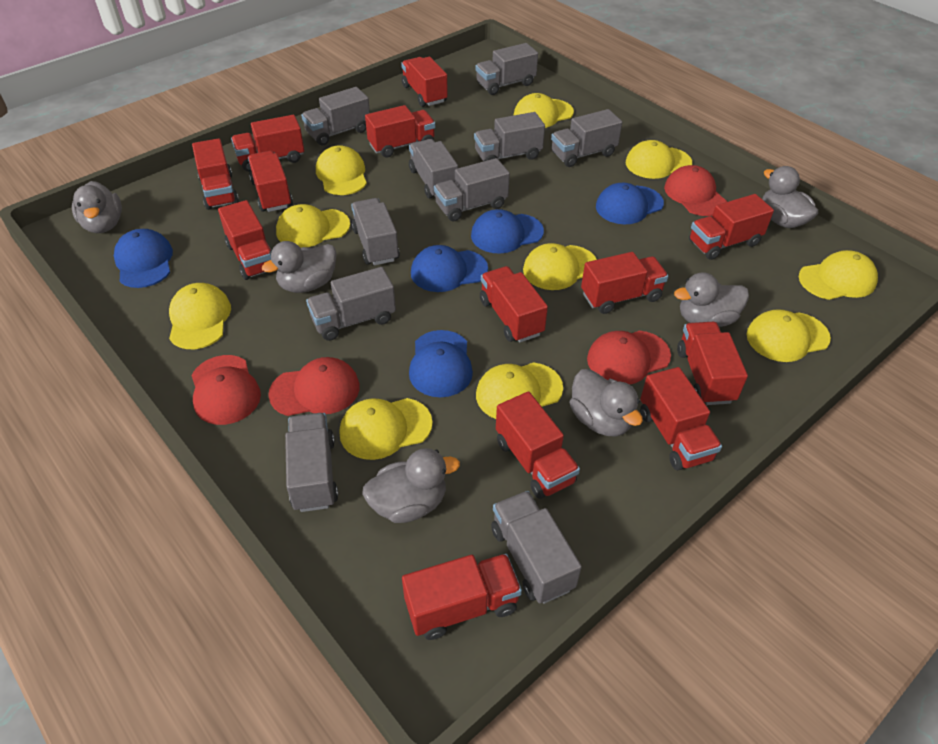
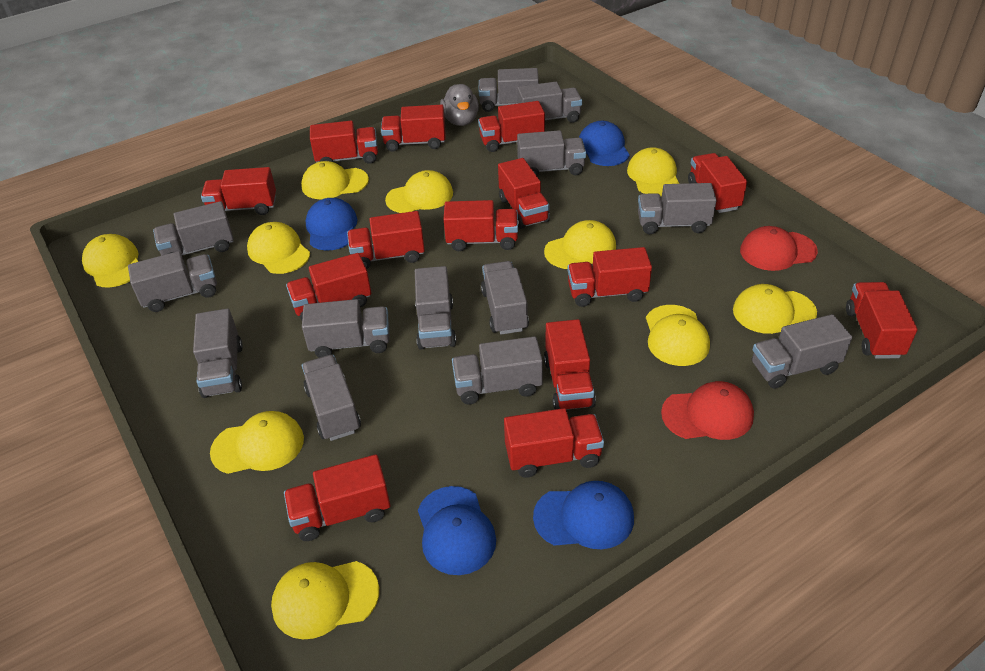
blue cap: [114,229,173,288] [409,330,473,397] [411,245,488,292] [471,209,544,254] [596,183,664,224] = 5 -> [306,198,358,251] [418,486,496,575] [533,481,634,549] [579,121,630,166] = 4
grey duck: [72,181,122,233] [262,241,337,293] [362,448,460,523] [570,369,643,437] [674,272,749,327] [762,166,818,228] = 6 -> [440,84,479,126] = 1
grey truck: [285,413,338,512] [301,87,370,145] [306,267,396,341] [351,198,400,265] [409,139,458,198] [434,158,510,221] [474,112,545,161] [476,43,538,95] [491,491,582,604] [551,109,622,167] = 10 -> [128,251,217,312] [153,201,234,256] [193,308,243,398] [302,299,389,358] [302,355,361,441] [415,266,456,350] [452,336,543,404] [479,68,539,112] [481,261,529,334] [517,82,582,123] [517,130,586,176] [638,183,717,234] [752,314,852,389] = 13
red cap: [191,355,261,425] [268,357,360,416] [587,331,671,384] [664,165,727,216] = 4 -> [661,381,754,440] [740,226,818,271] = 2
red truck: [192,138,239,210] [218,200,271,280] [231,115,304,172] [248,151,293,212] [365,105,435,158] [401,57,448,107] [402,554,522,640] [480,266,548,343] [496,391,580,499] [581,252,668,314] [640,367,722,470] [677,322,748,405] [689,194,774,260] = 13 -> [201,167,276,215] [284,454,390,541] [286,253,371,320] [310,121,378,164] [347,211,425,269] [381,105,445,152] [443,200,518,251] [478,101,545,152] [498,158,550,229] [504,408,604,478] [544,319,596,410] [567,247,652,307] [688,153,747,213] [846,282,918,359] = 14

